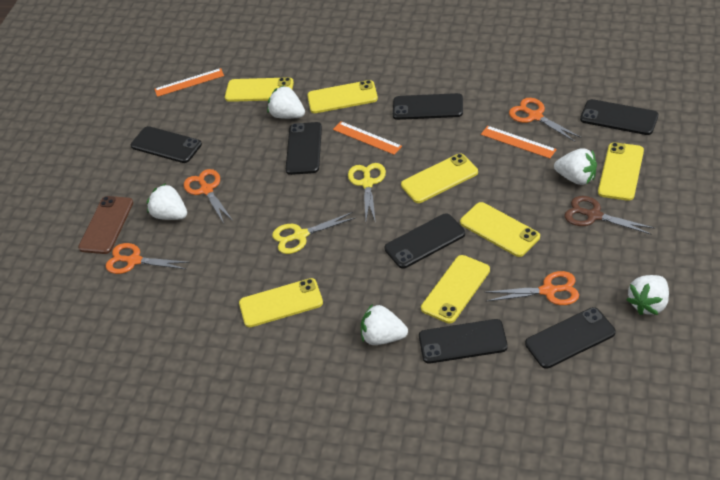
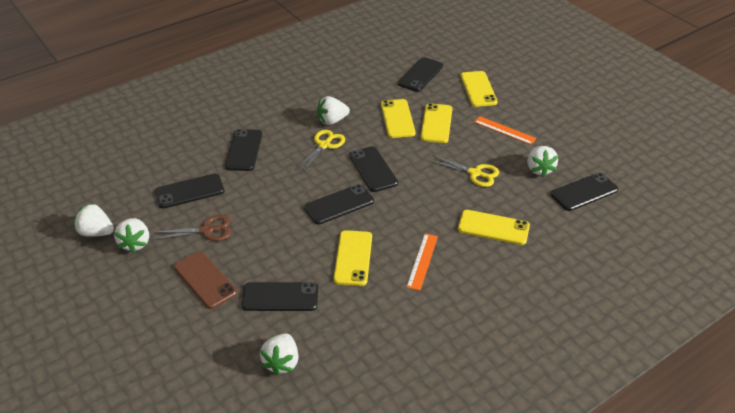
orange ruler: [155,68,224,97] [333,121,402,155] [481,126,557,158] = 3 -> [406,234,438,291] [474,116,537,145] = 2
orange scissors: [106,243,190,274] [184,169,233,224] [484,271,579,305] [509,98,581,142] = 4 -> none = 0
yellow phone: [225,77,294,102] [239,278,323,327] [307,80,378,113] [401,153,478,203] [421,255,490,323] [460,202,540,257] [598,142,644,201] = 7 -> [333,230,372,286] [381,99,416,138] [420,103,452,143] [458,210,530,245] [461,71,497,107] = 5

